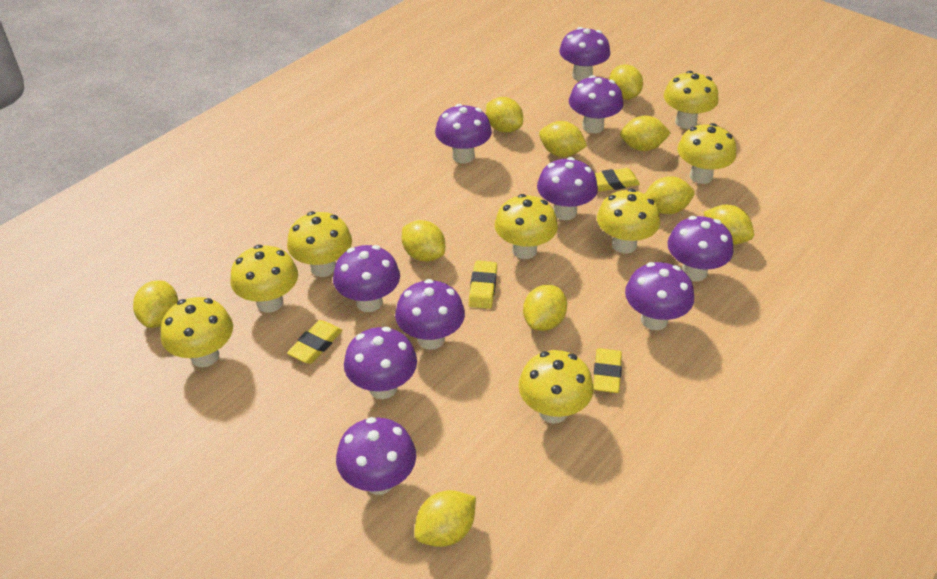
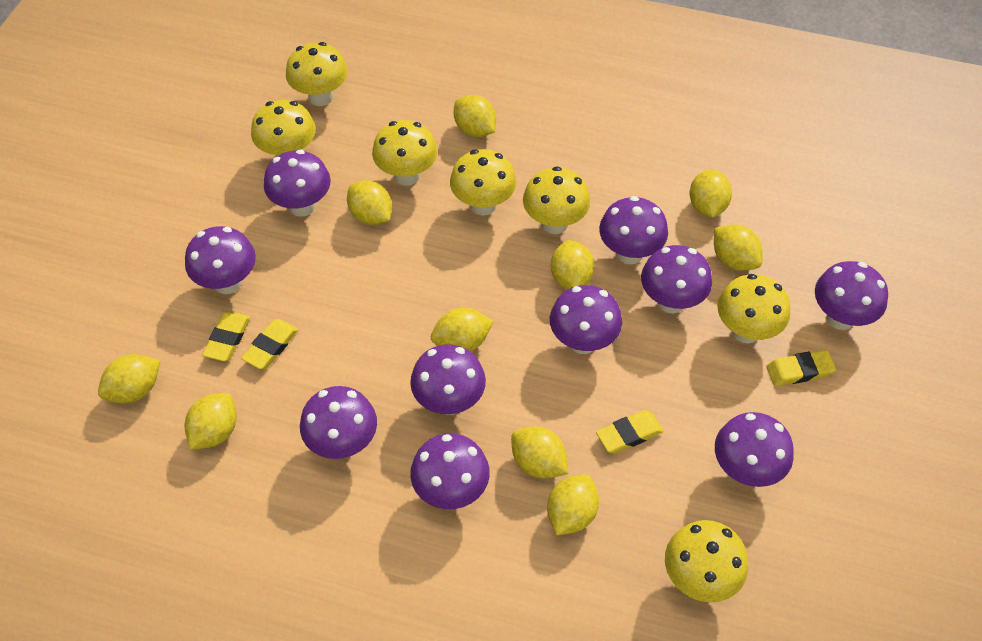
yellow mushroom: [161,297,233,367] [230,245,298,313] [287,212,352,277] [495,194,558,259] [518,350,593,424] [597,189,660,254] [664,71,718,129] [677,123,736,184] = 8 -> [251,100,316,157] [286,42,348,106] [372,120,437,186] [450,149,516,215] [523,166,590,234] [665,520,748,602] [717,274,790,343] = 7

